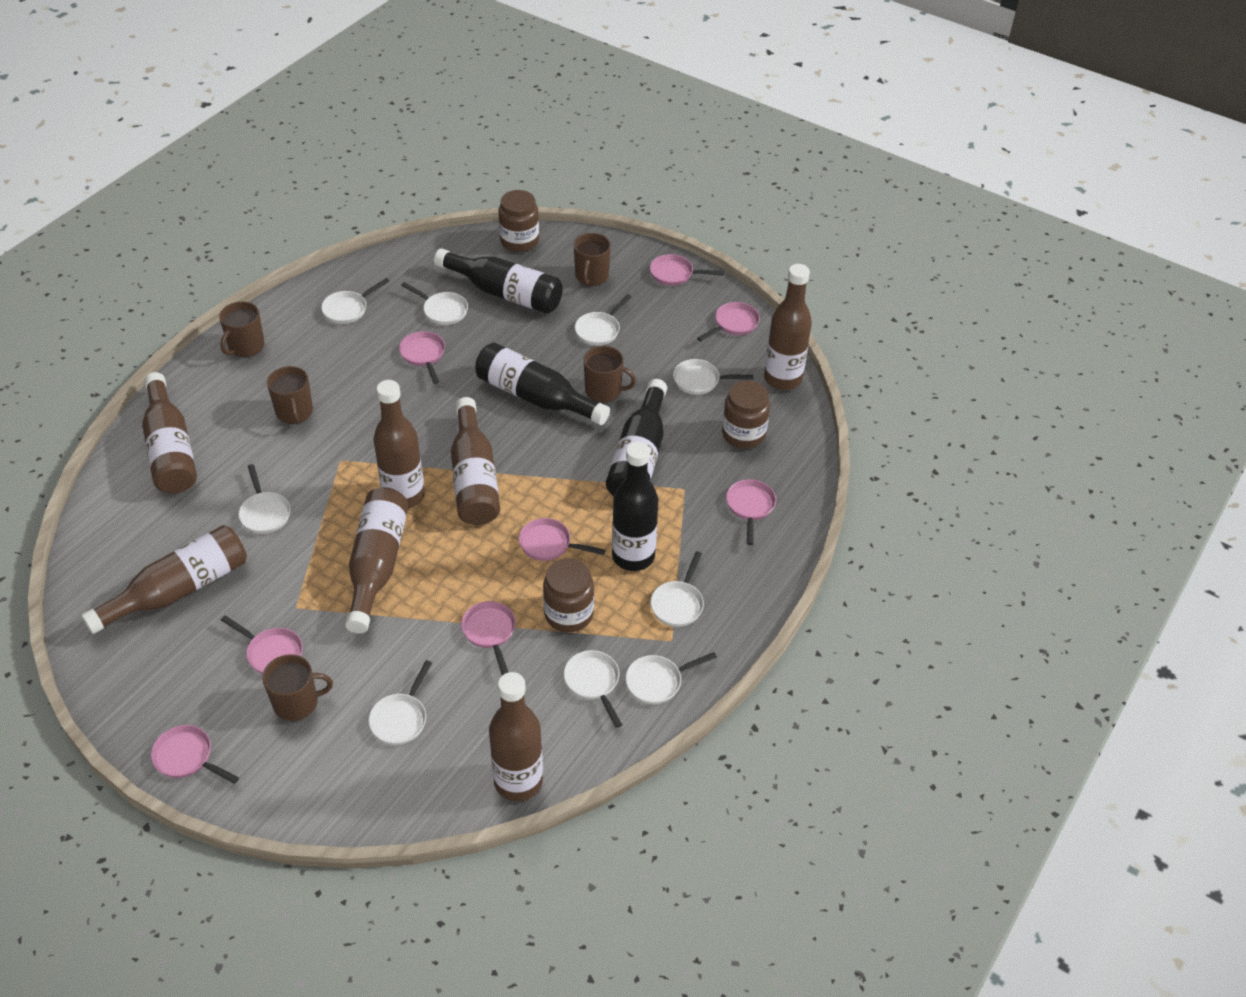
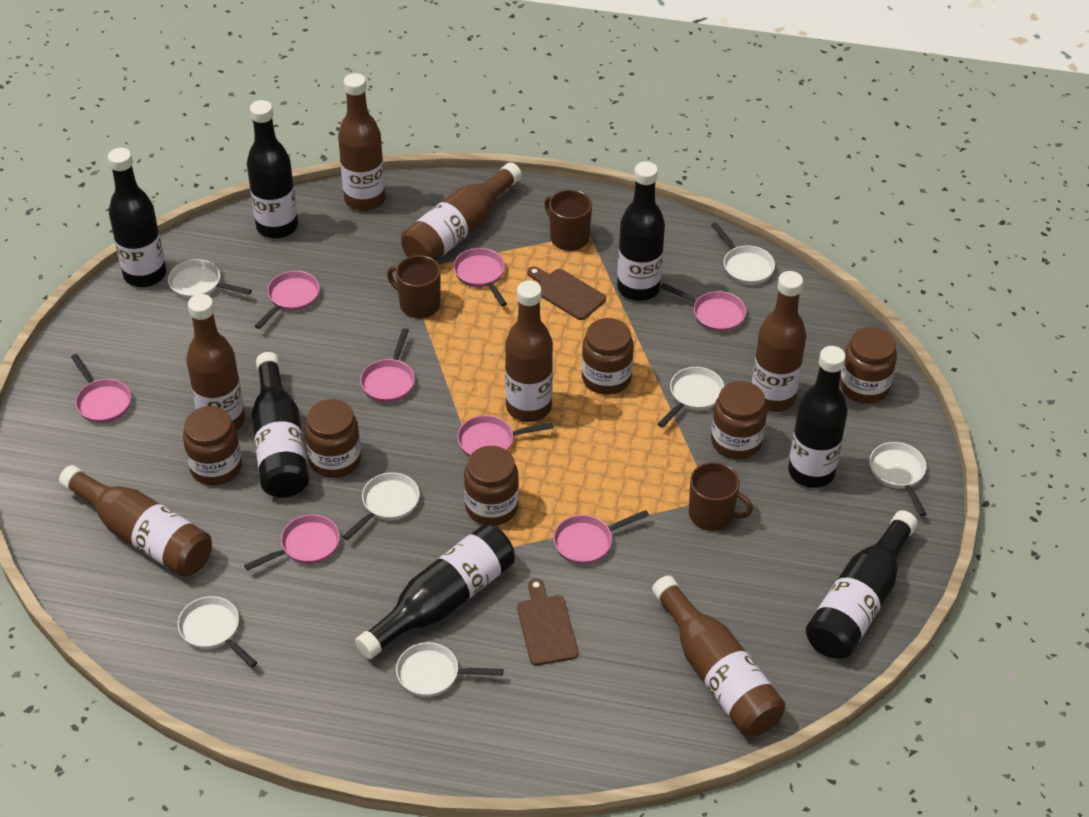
black bottle: [434,248,563,314] [475,343,610,425] [606,379,667,496] [612,442,658,571] = 4 -> [108,148,166,287] [247,100,298,239] [252,352,309,498] [355,524,515,659] [617,161,665,301] [788,346,848,488] [806,510,918,659] = 7
brown cutting board: none = 0 -> [517,579,578,666] [527,267,606,320] = 2
brown jar: [498,190,539,252] [543,558,594,632] [722,380,770,449] = 3 -> [183,406,242,485] [305,399,361,478] [464,446,519,526] [582,318,634,395] [711,381,767,459] [840,327,897,404] = 6
brown mug: [219,301,265,357] [262,654,333,721] [267,366,313,424] [574,233,611,286] [584,346,636,402] = 5 -> [387,255,440,319] [544,190,592,251] [689,462,753,531] = 3
white pan: [239,464,290,534] [321,278,390,324] [368,660,432,745] [401,282,468,325] [564,650,622,728] [575,294,632,346] [625,652,717,704] [650,551,704,627] [673,359,754,395] = 9 -> [168,259,252,299] [178,596,257,668] [342,472,420,540] [396,642,503,697] [658,367,724,428] [711,222,775,285] [869,442,927,516] = 7

